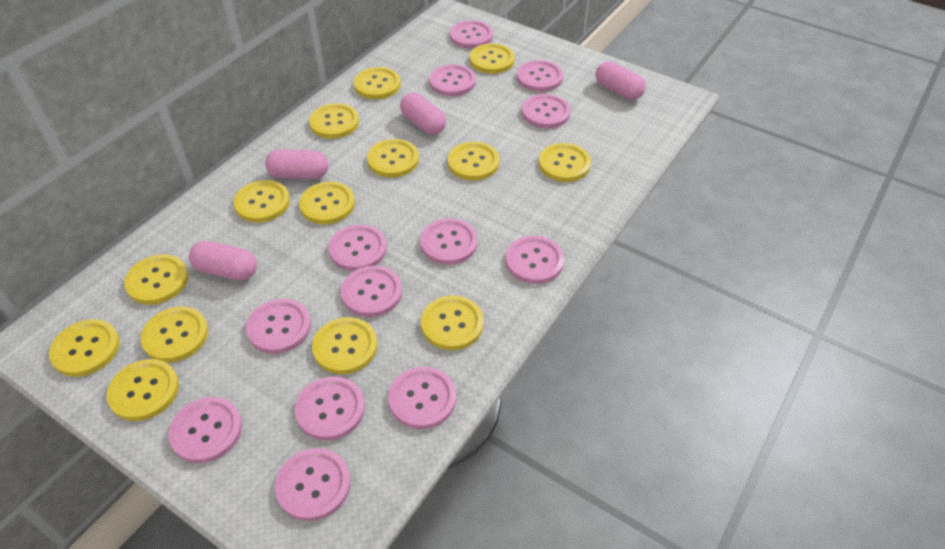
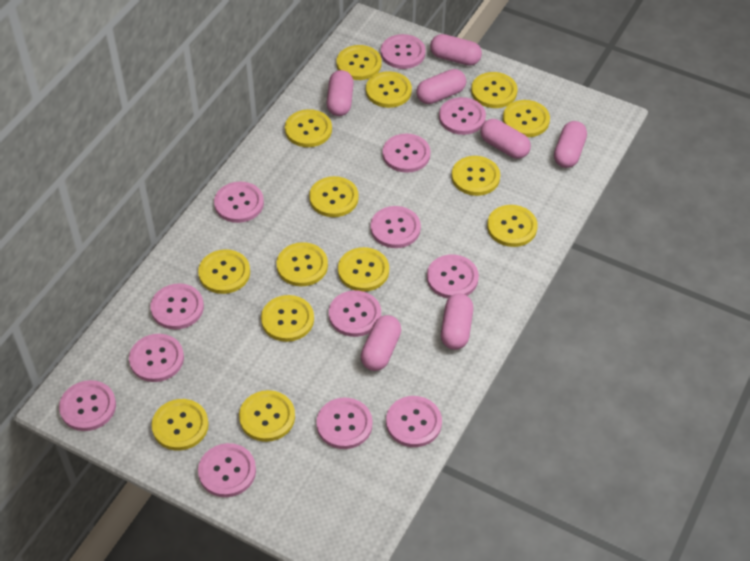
pink capsule: [189,241,257,281] [265,150,328,179] [400,93,446,135] [595,61,646,100] = 4 -> [327,70,354,116] [361,315,401,371] [416,69,466,104] [430,34,482,66] [441,293,473,350] [480,119,531,159] [554,121,587,168] = 7

